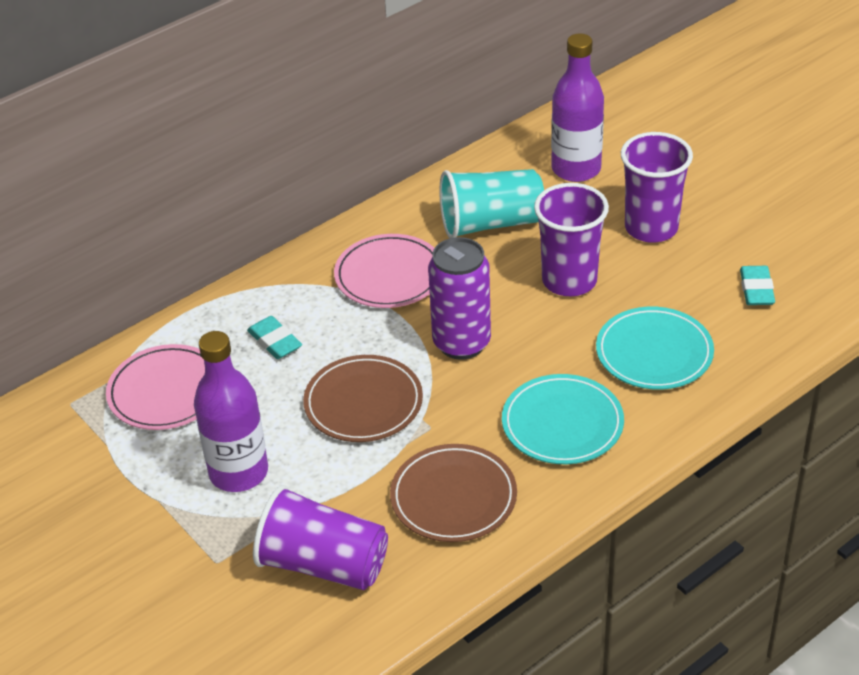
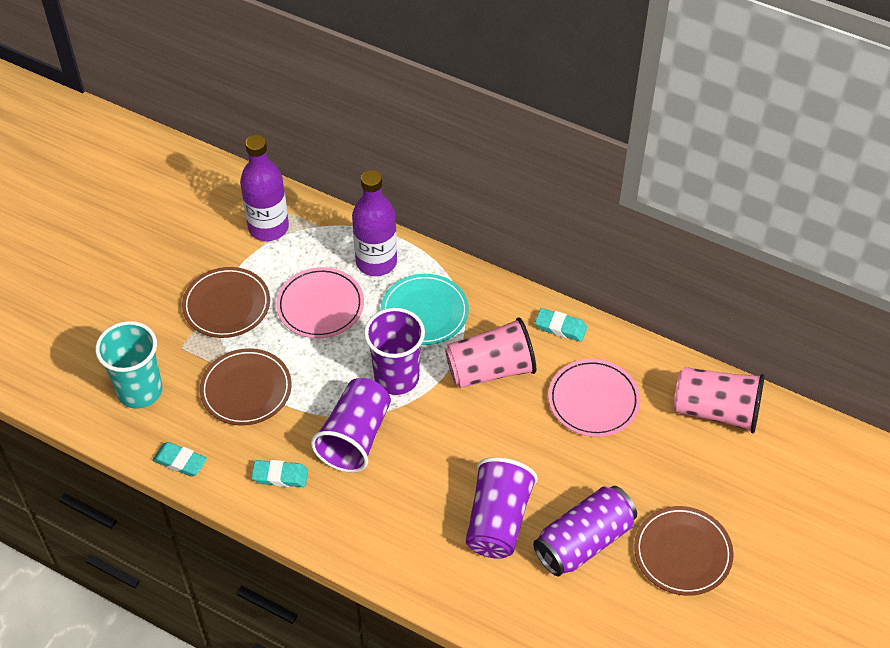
brown plate: [303,355,423,442] [390,444,517,542] = 2 -> [182,267,270,338] [200,348,292,426] [634,506,734,596] = 3
pink cup: none = 0 -> [445,317,536,388] [673,367,765,433] = 2
turquoise eraser: [247,316,302,359] [740,266,775,305] = 2 -> [152,442,207,477] [251,460,308,487] [535,308,587,342] = 3
turquoise plate: [502,374,624,464] [596,307,714,390] = 2 -> [381,274,469,345] = 1

